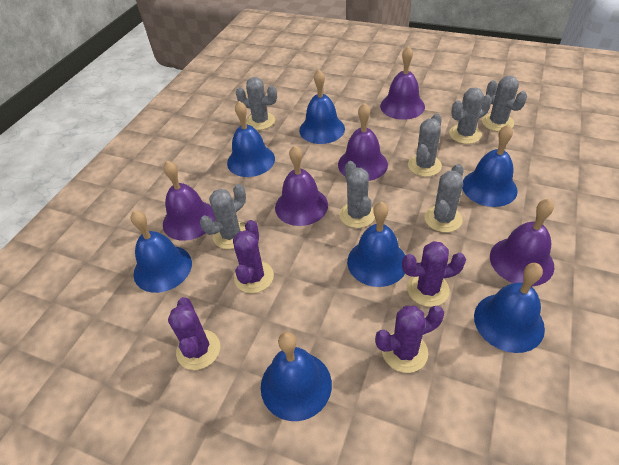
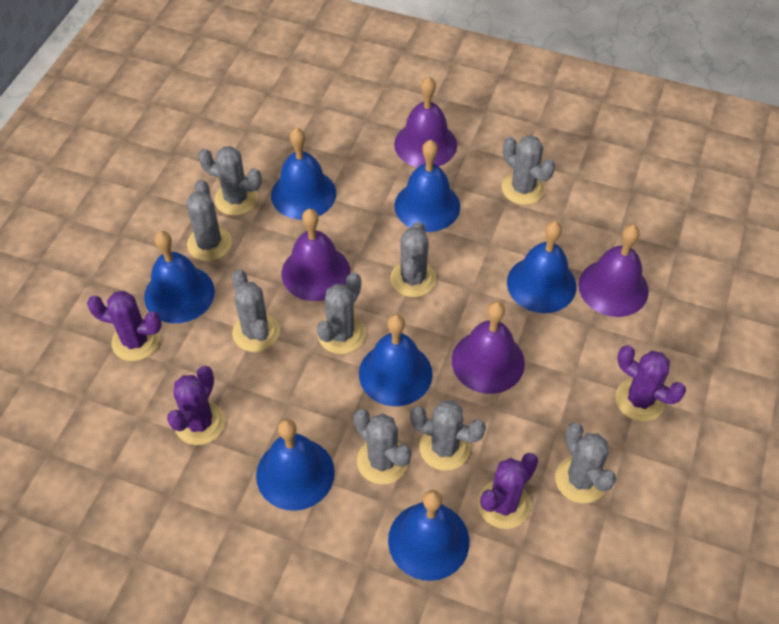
grey cactus: [200,184,246,249] [236,77,277,130] [339,161,375,228] [408,114,442,177] [425,164,464,232] [449,87,492,144] [482,76,527,132] = 7 -> [186,179,232,261] [198,146,262,216] [232,269,280,352] [317,273,365,354] [354,409,412,484] [390,222,436,297] [410,400,486,471] [502,135,555,205] [555,422,616,503] = 9
purple bell: [163,161,216,241] [275,145,328,226] [338,103,388,181] [380,46,425,120] [490,199,554,286] = 5 -> [282,209,350,301] [394,77,457,168] [452,301,525,394] [578,225,649,317] = 4

